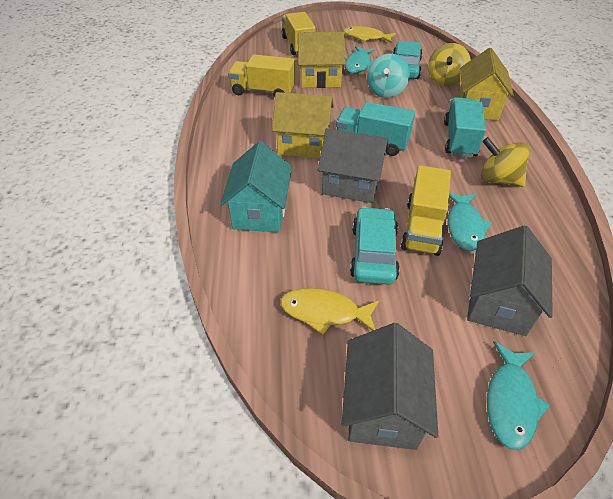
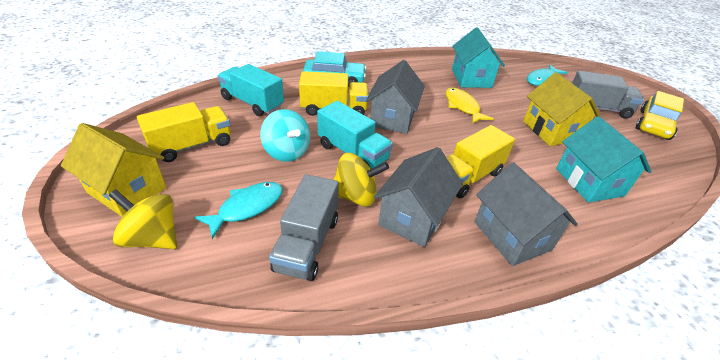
grey truck: none = 0 -> [269,174,339,281] [572,71,644,119] = 2
turquoise car: [350,207,400,285] [393,41,422,79] = 2 -> [303,51,366,87] = 1
turquoise fish: [345,46,375,74] [448,192,492,251] [487,341,550,450] = 3 -> [194,182,283,239] [527,65,568,86] = 2
turquoise house: [220,141,292,232] = 1 -> [452,27,505,88] [556,116,652,202] = 2
yellow car: none = 0 -> [636,91,684,140] = 1
yellow fish: [280,288,379,335] [343,26,396,43] = 2 -> [446,88,493,124] = 1
yellow house: [272,92,334,158] [298,32,346,88] [459,48,514,120] = 3 -> [61,123,167,217] [523,72,601,146] = 2

